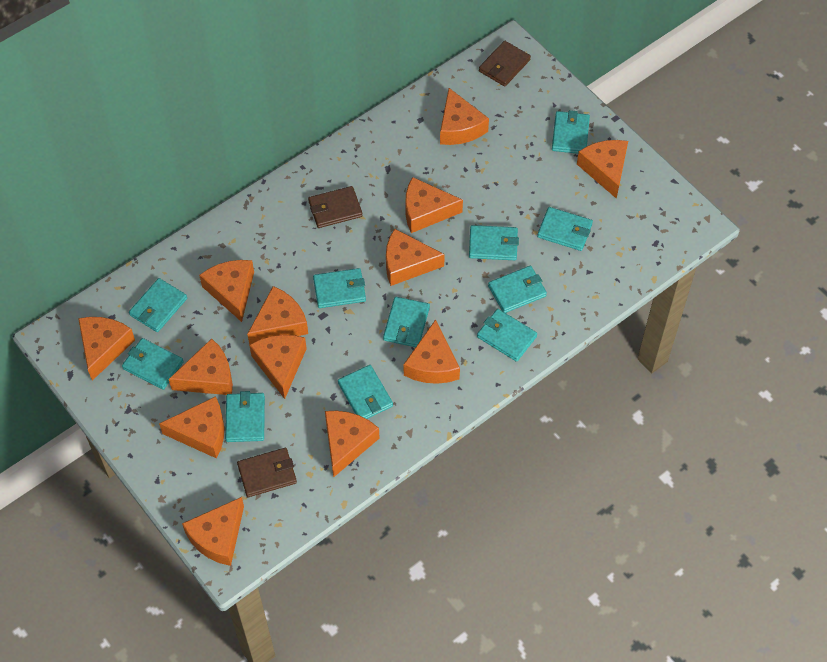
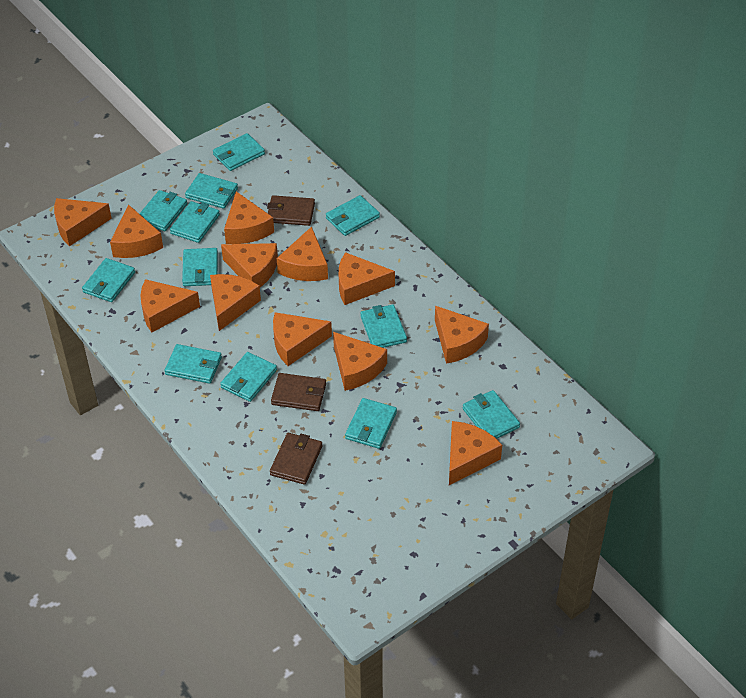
orange cheese: [78,317,135,380] [159,396,224,459] [169,338,233,395] [182,497,244,566] [199,260,254,322] [247,286,308,345] [249,335,307,399] [325,411,380,478] [386,229,445,286] [404,319,460,384] [406,177,463,233] [440,88,489,145] [577,140,628,199] = 13 -> [54,198,112,247] [110,204,163,258] [140,279,200,333] [210,274,261,331] [221,243,278,287] [224,191,274,244] [273,312,332,366] [277,227,328,281] [333,332,387,391] [339,252,395,305] [435,306,489,364] [449,421,502,485] = 12
turquoise wallet: [122,338,184,390] [129,278,187,332] [225,391,265,442] [313,268,366,308] [338,365,393,419] [383,297,430,347] [469,225,519,260] [477,309,537,362] [488,266,547,313] [537,207,593,251] [552,110,590,154] = 11 -> [82,258,135,302] [140,190,187,231] [165,344,222,384] [170,201,220,243] [182,248,218,286] [185,173,238,209] [213,133,265,171] [220,352,277,402] [326,195,380,236] [345,398,397,449] [360,305,407,348] [463,390,520,439] = 12

